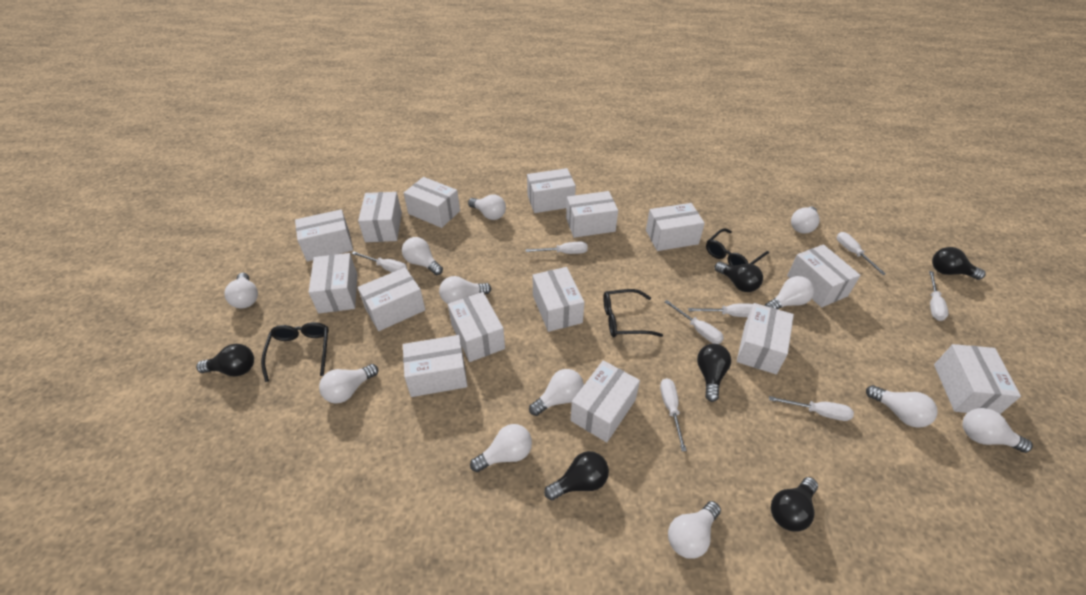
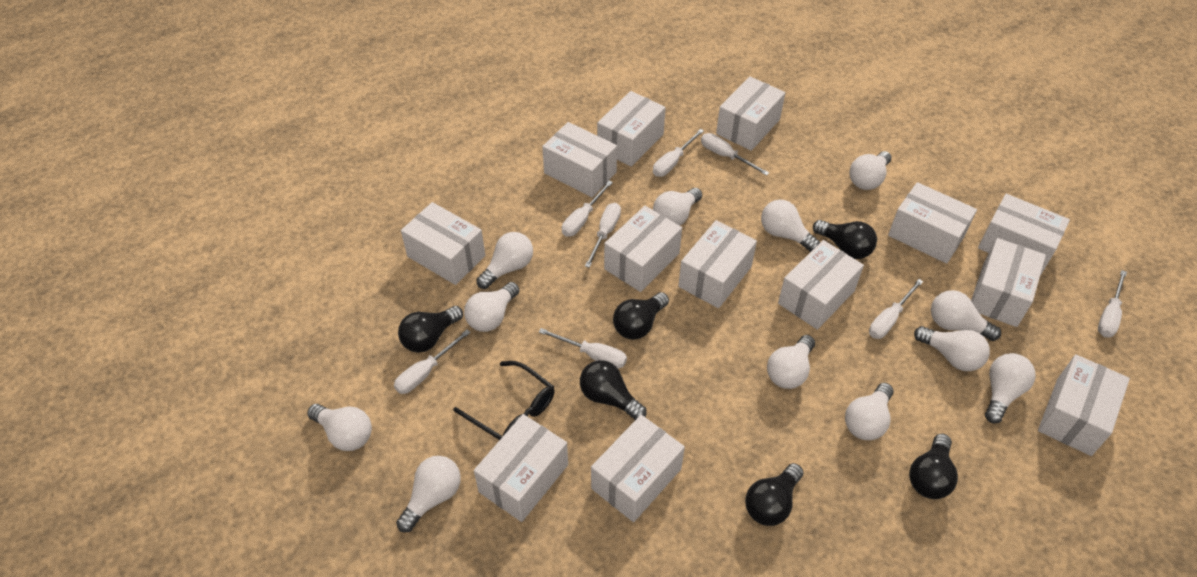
black glasses: [261,322,329,382] [603,289,663,337] [706,228,769,266] = 3 -> [453,361,555,440] = 1
white box: [295,209,353,261] [309,253,358,314] [358,192,402,242] [358,267,425,331] [403,335,468,397] [404,177,460,228] [448,292,505,362] [527,168,576,213] [532,267,585,332] [566,191,618,238] [570,360,640,442] [646,203,705,251] [737,303,794,374] [787,244,861,308] [934,344,1021,414] = 15 -> [401,202,485,285] [474,414,568,522] [542,122,617,197] [591,415,685,522] [597,91,666,167] [604,206,682,292] [678,220,757,308] [716,76,785,151] [778,240,864,330] [888,182,977,264] [971,238,1046,327] [978,194,1070,275] [1038,354,1130,456] = 13

